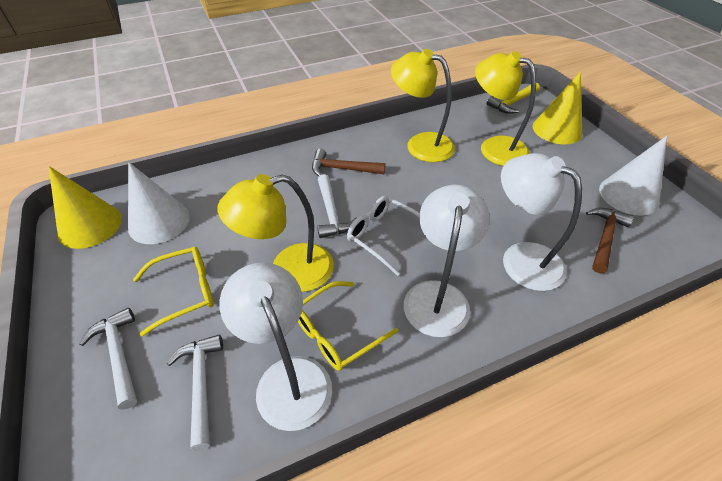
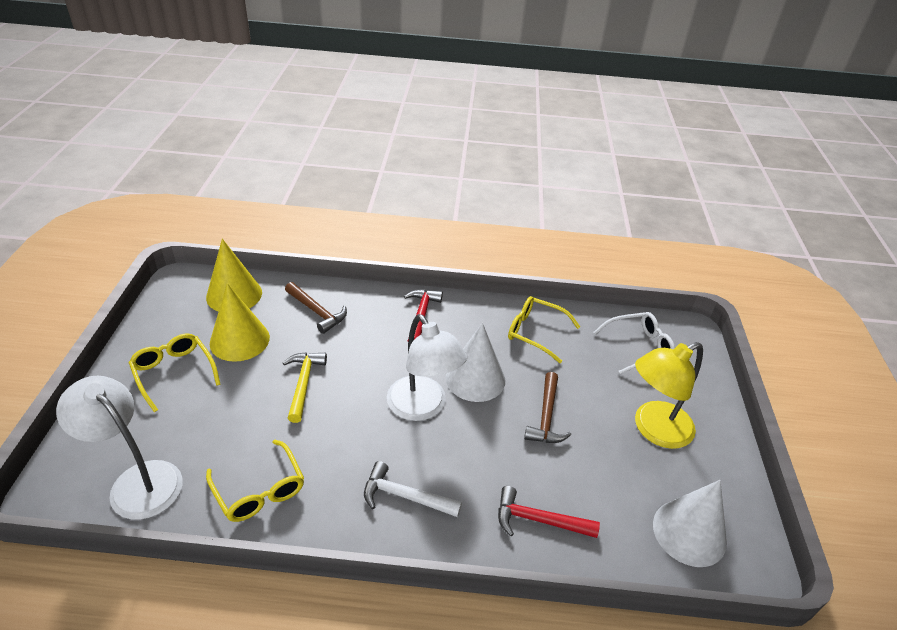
red hammer: none = 0 -> [404,289,443,340] [498,486,600,538] = 2
white hammer: [79,308,137,410] [167,334,223,451] [317,174,356,238] = 3 -> [364,461,462,517] = 1
white lamp: [219,263,332,431] [404,185,490,337] [501,153,582,291] = 3 -> [56,376,183,520] [387,314,467,421] = 2
yellow glasses: [133,247,214,336] [298,281,398,371] = 2 -> [129,333,221,412] [206,440,304,522] [508,296,580,363] = 3
yellow lamp: [218,174,334,292] [391,49,455,162] [475,51,536,166] = 3 -> [635,342,703,449] = 1

